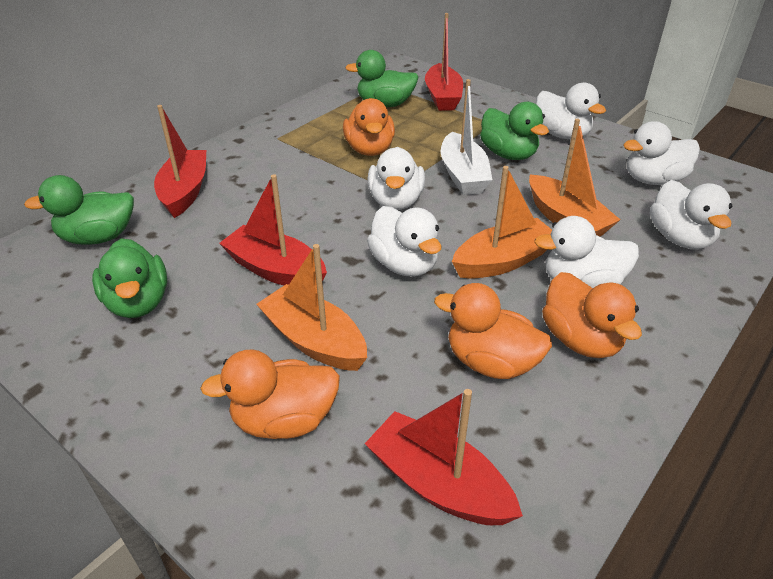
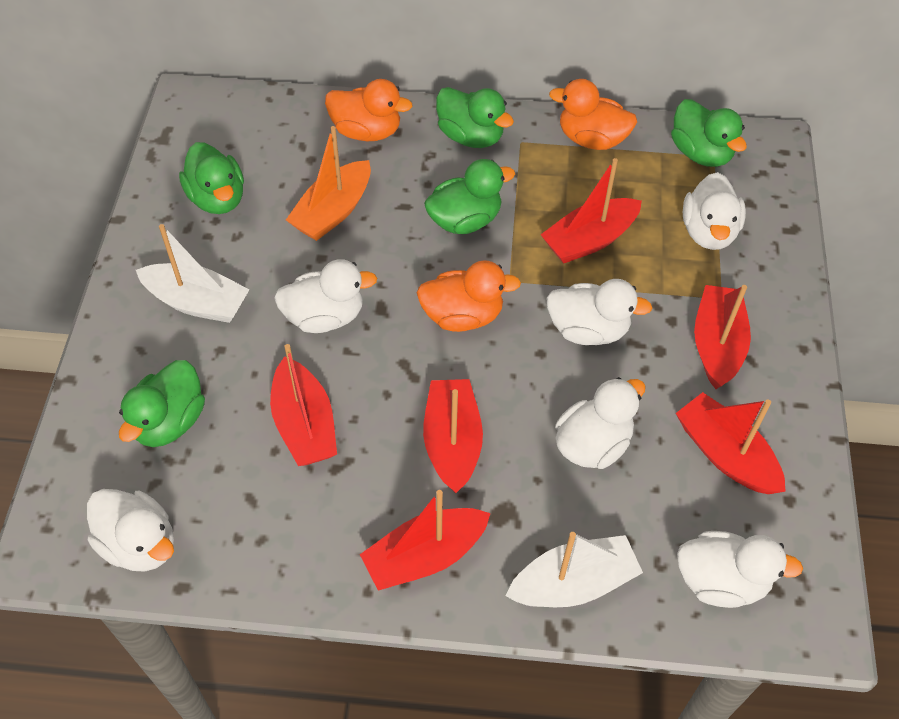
green duck: [24,175,134,245] [92,238,167,318] [345,50,418,107] [480,102,549,160] = 4 -> [119,360,205,447] [179,142,244,214] [424,159,515,234] [436,87,514,148] [671,99,747,167] = 5
orange boat: [256,244,367,371] [452,166,552,279] [529,119,620,237] = 3 -> [286,126,371,241] = 1
orange duck: [200,349,340,439] [343,98,395,156] [434,283,552,379] [542,272,642,358] = 4 -> [325,79,412,141] [417,260,521,332] [549,79,637,150] = 3
red boat: [154,105,206,218] [219,174,327,285] [365,389,523,525] [425,13,463,111] = 4 -> [270,344,337,466] [360,490,491,590] [423,379,483,493] [541,158,642,263] [676,392,786,494] [694,285,751,389] = 6
white boat: [441,79,492,195] = 1 -> [136,224,250,323] [506,532,643,607] = 2

